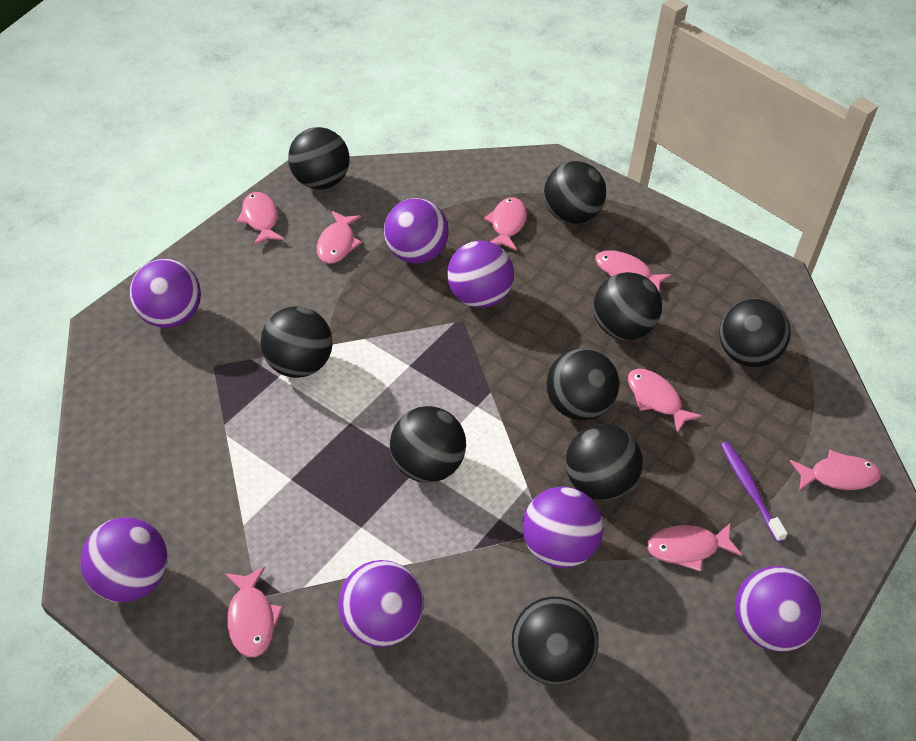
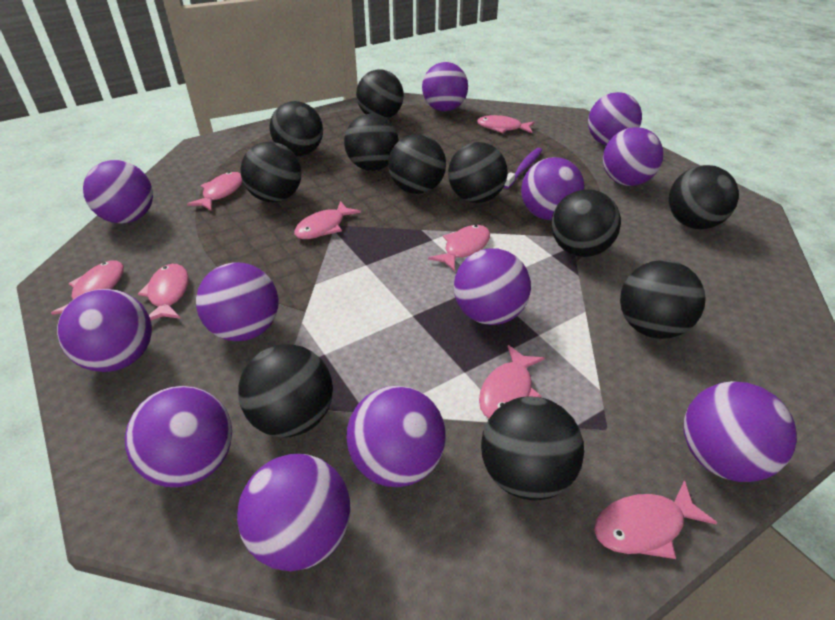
black ball: [261,306,333,378] [288,127,350,190] [390,406,466,483] [512,597,598,685] [544,161,606,224] [546,348,620,421] [565,424,643,501] [593,272,662,341] [719,298,791,367] = 9 -> [238,344,333,437] [241,142,301,202] [269,101,323,156] [344,114,399,171] [356,69,404,119] [388,134,446,194] [448,142,508,203] [481,397,584,501] [551,189,621,257] [620,260,706,339] [669,165,739,229] = 11
purple ball: [81,517,168,602] [129,259,201,328] [338,560,424,647] [384,198,449,263] [447,241,514,308] [522,487,603,568] [735,566,822,652] = 7 -> [57,289,152,372] [83,160,153,224] [125,386,232,487] [196,262,278,341] [237,454,350,571] [346,386,446,487] [422,62,468,112] [454,248,531,325] [521,157,585,220] [588,92,642,145] [603,127,663,186] [684,381,797,482] = 12

